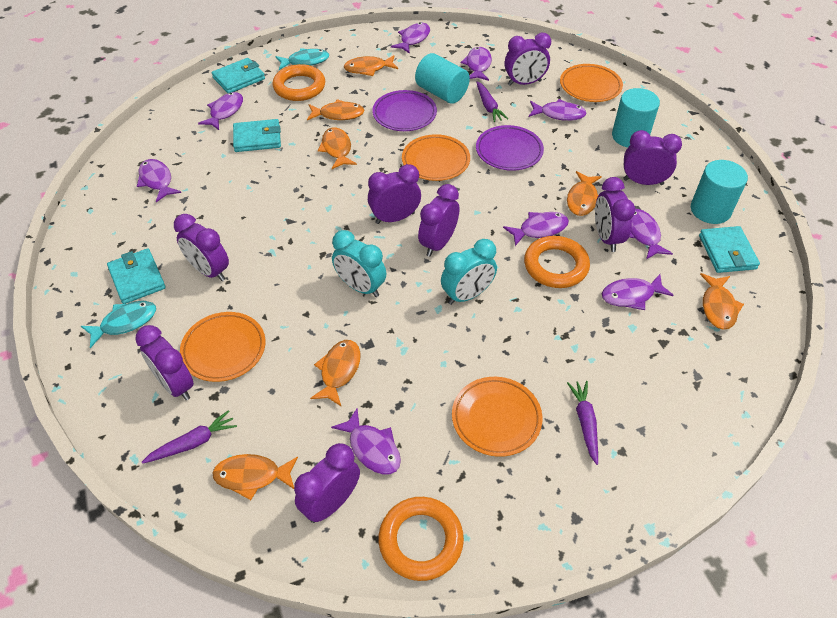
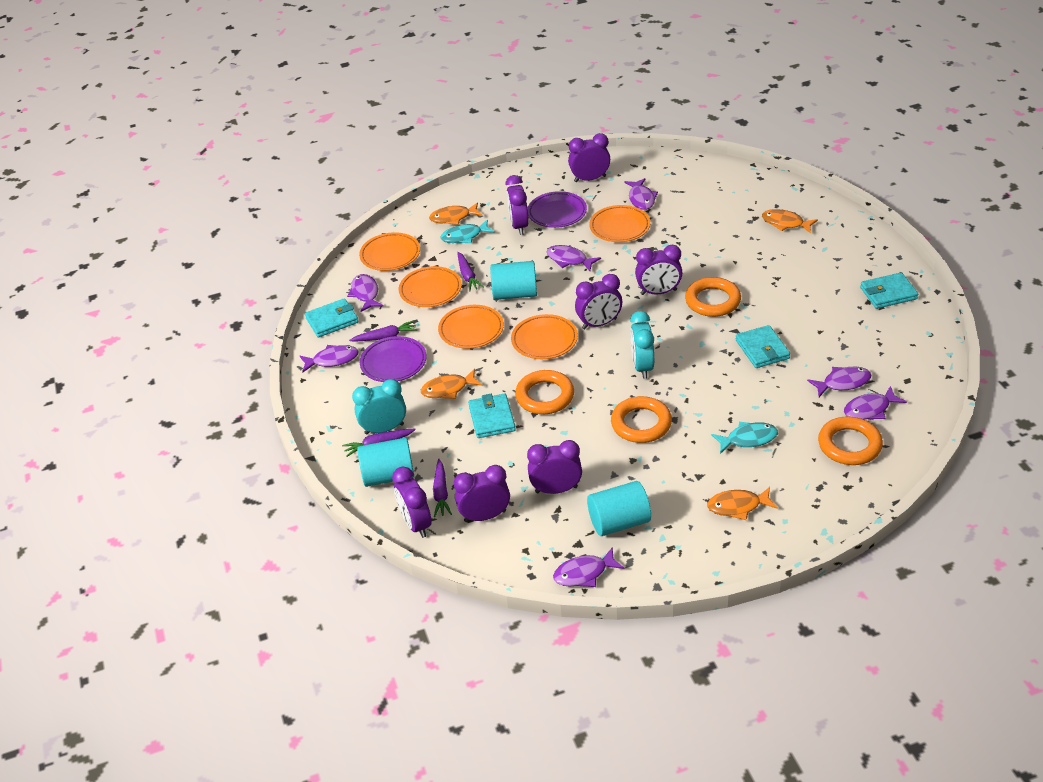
orange fish: [212,454,298,500] [307,99,365,120] [310,340,360,406] [318,127,357,169] [344,55,398,76] [567,171,602,216] [700,273,744,330] = 7 -> [421,369,483,399] [429,202,483,225] [707,487,778,520] [762,209,818,233] = 4
orange plate: [180,312,265,382] [402,134,470,181] [452,377,542,457] [560,64,623,102] = 4 -> [359,232,420,271] [399,266,462,307] [438,305,504,349] [511,314,578,359] [589,205,650,242] = 5
orange ring: [273,64,325,101] [379,497,464,581] [524,236,590,288] = 3 -> [515,370,574,414] [611,396,672,443] [685,277,741,317] [818,416,883,465] = 4
purple carrot: [142,410,237,464] [477,81,508,122] [567,381,598,465] = 3 -> [342,429,416,457] [349,321,417,341] [433,459,452,517] [457,252,484,291] = 4
purple clock: [135,325,194,400] [174,214,229,281] [294,443,360,523] [368,164,421,224] [418,184,459,257] [505,33,551,86] [595,177,635,252] [623,130,682,185] = 8 -> [392,467,431,538] [454,465,510,522] [506,175,529,235] [527,440,582,494] [568,133,610,182] [575,274,622,329] [635,245,682,295] = 7
purple fish: [137,159,181,202] [198,92,243,130] [331,408,401,475] [391,22,430,54] [461,47,492,81] [503,212,569,246] [529,99,587,121] [602,274,673,310] [629,209,673,259] = 9 -> [300,345,359,373] [347,274,384,312] [547,245,601,271] [553,547,625,587] [624,178,658,210] [807,367,872,397] [844,386,907,419] = 7

